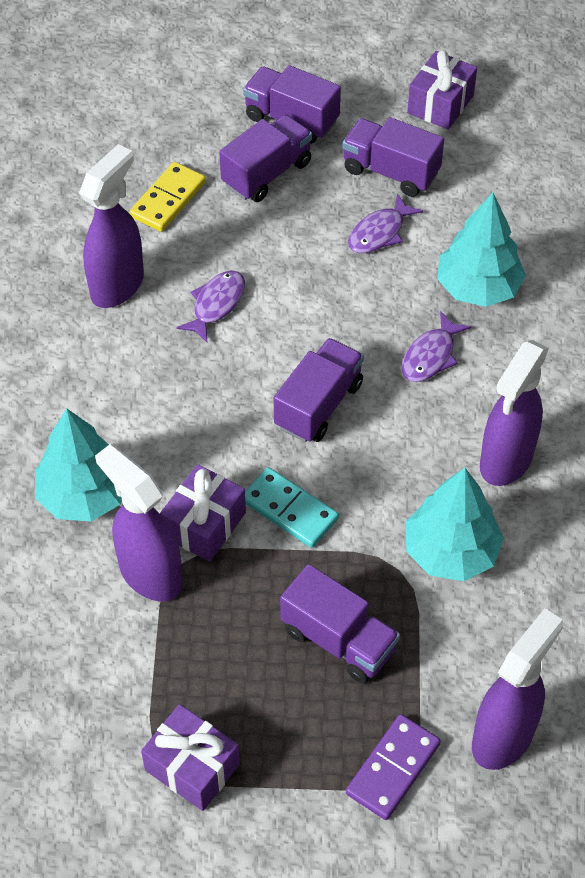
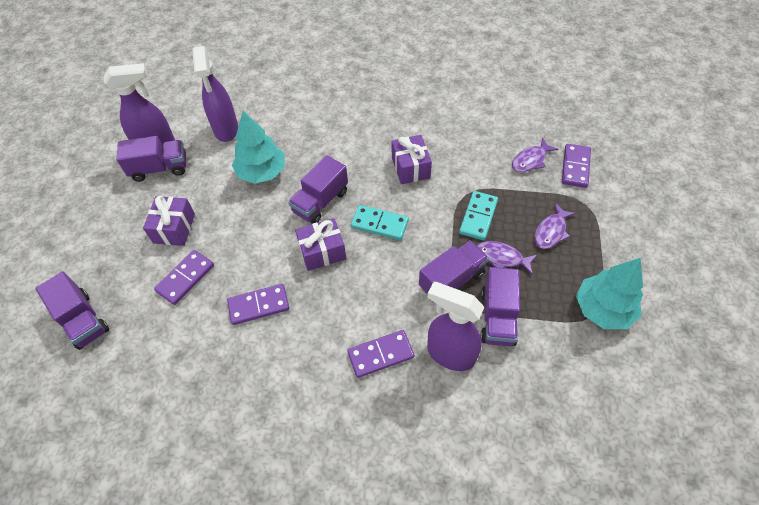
purple domino: [346,714,441,820] = 1 -> [154,250,214,305] [227,284,289,325] [347,330,414,378] [562,144,591,188] = 4
purple spray bottle: [79,144,144,308] [95,444,183,601] [472,608,563,770] [480,340,549,486] = 4 -> [104,63,175,145] [192,46,238,142] [427,282,484,371] = 3
turquoise domino: [245,467,339,548] = 1 -> [351,205,409,240] [459,191,498,240] = 2
turquoise tree: [35,408,122,522] [406,468,504,581] [437,193,526,307] = 3 -> [232,111,285,184] [576,258,643,329] = 2
yellow domino: [129,162,206,232] = 1 -> none = 0

